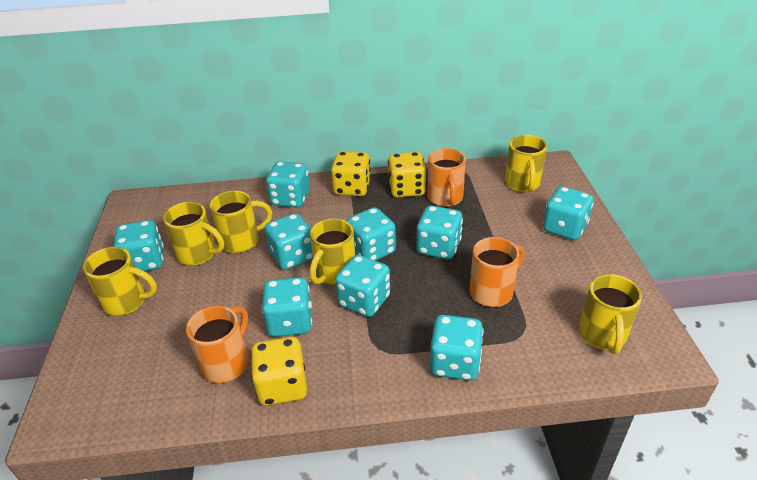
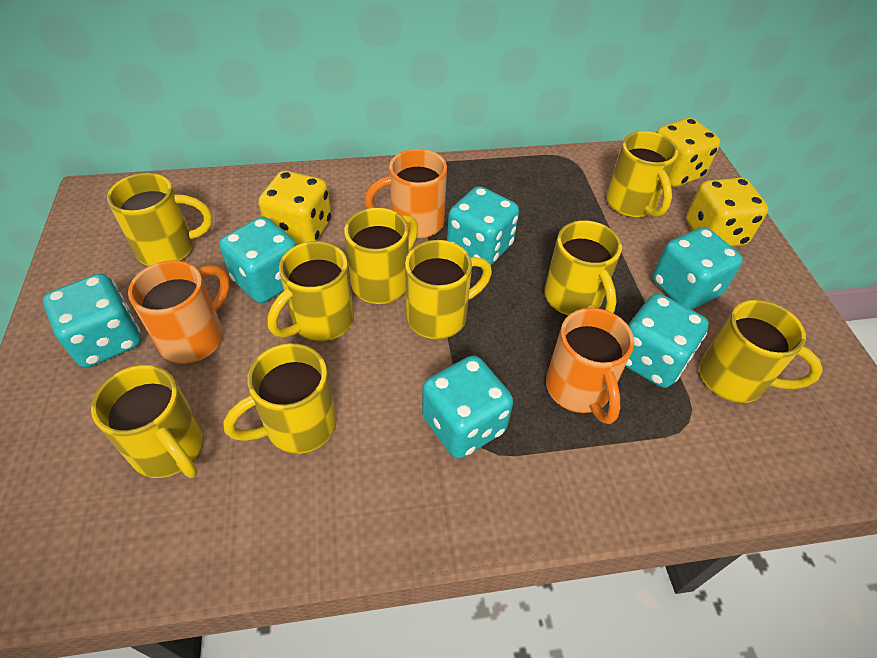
turquoise dice: [114,220,164,271] [261,277,312,337] [265,213,313,270] [266,161,310,208] [335,255,390,317] [346,207,396,261] [417,205,463,259] [430,315,484,381] [543,186,594,240] = 9 -> [43,273,141,368] [219,217,296,303] [422,356,513,459] [447,186,519,265] [625,294,709,388] [653,227,743,310] = 6
yellow mug: [83,247,157,316] [163,202,224,266] [210,190,272,253] [309,218,355,285] [505,135,547,192] [579,274,642,354] = 6 -> [91,365,204,478] [107,173,212,266] [223,343,337,454] [268,241,354,341] [344,208,418,304] [405,240,492,339] [544,221,622,316] [606,131,678,217] [699,300,823,403] = 9

